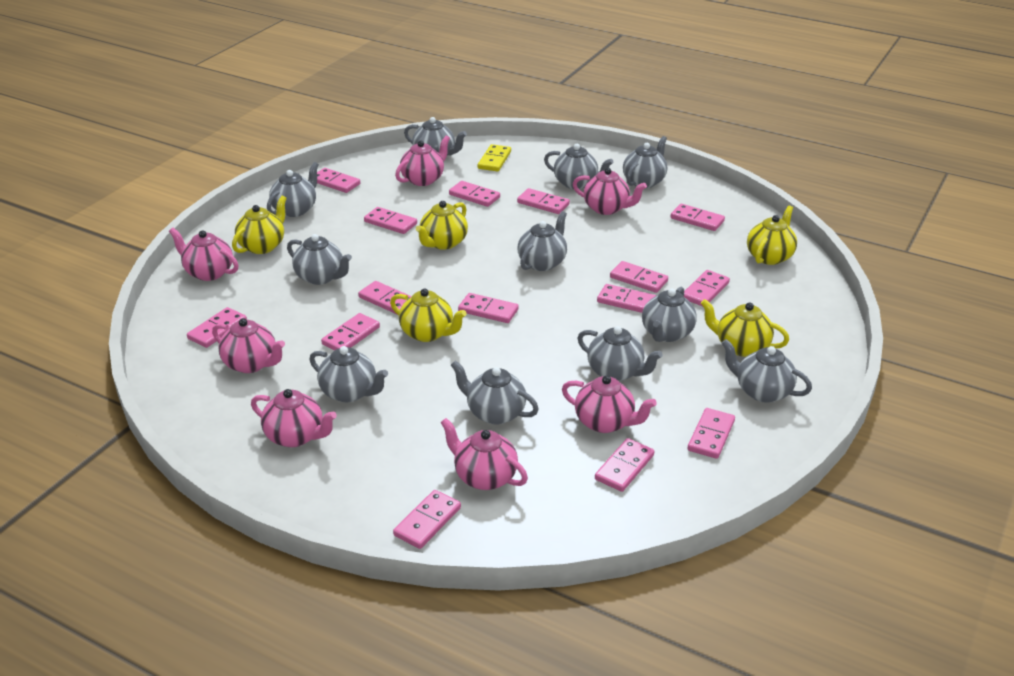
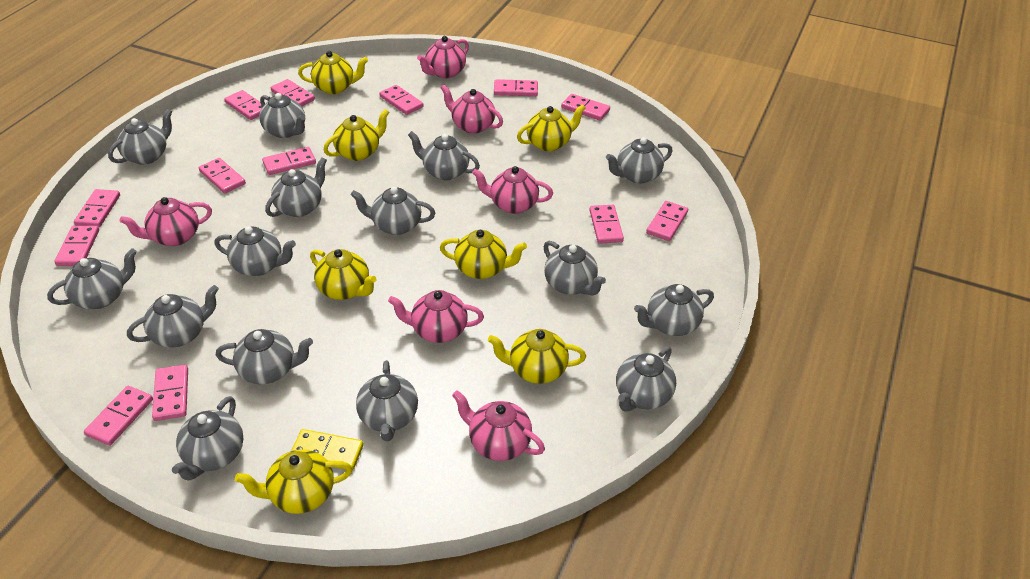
grey teapot: [267,162,319,217] [287,234,352,285] [309,346,388,402] [404,117,467,156] [451,360,539,425] [518,211,567,271] [544,144,613,189] [577,326,663,381] [623,136,667,188] [642,287,697,342] [722,339,812,403] = 11 -> [47,248,137,309] [108,109,173,165] [127,285,219,347] [172,396,244,481] [214,226,296,276] [216,329,313,384] [259,93,305,138] [265,157,327,217] [351,187,435,235] [356,360,418,441] [408,131,480,180] [543,241,606,295] [606,137,673,184] [616,346,676,411] [634,284,714,336] = 15
pink domino: [187,307,247,348] [317,168,360,193] [321,313,380,350] [358,281,412,315] [364,207,417,234] [393,490,461,549] [449,181,500,207] [458,293,519,323] [517,188,570,214] [595,438,655,492] [597,284,656,313] [610,261,668,293] [671,204,725,231] [684,270,730,306] [688,408,735,459] = 15 -> [54,226,99,266] [74,189,120,228] [84,386,153,446] [152,365,188,421] [199,158,246,194] [224,90,262,120] [262,147,316,175] [271,79,315,106] [379,85,424,115] [494,79,538,96] [561,94,610,121] [589,205,624,244] [646,201,688,241] = 13
pink teapot: [169,228,238,281] [212,318,285,373] [251,389,337,447] [395,135,450,186] [440,418,528,490] [562,375,657,433] [573,168,647,215] = 7 -> [119,197,212,246] [388,290,484,343] [417,36,469,78] [441,85,503,134] [452,390,545,461] [472,166,553,214] = 6
yellow teapot: [232,196,287,254] [390,288,467,342] [416,201,468,250] [701,299,789,357] [747,206,797,265] = 5 -> [235,449,352,514] [298,51,368,94] [310,249,377,300] [324,109,389,161] [440,230,527,279] [488,329,586,384] [517,104,585,151] = 7

